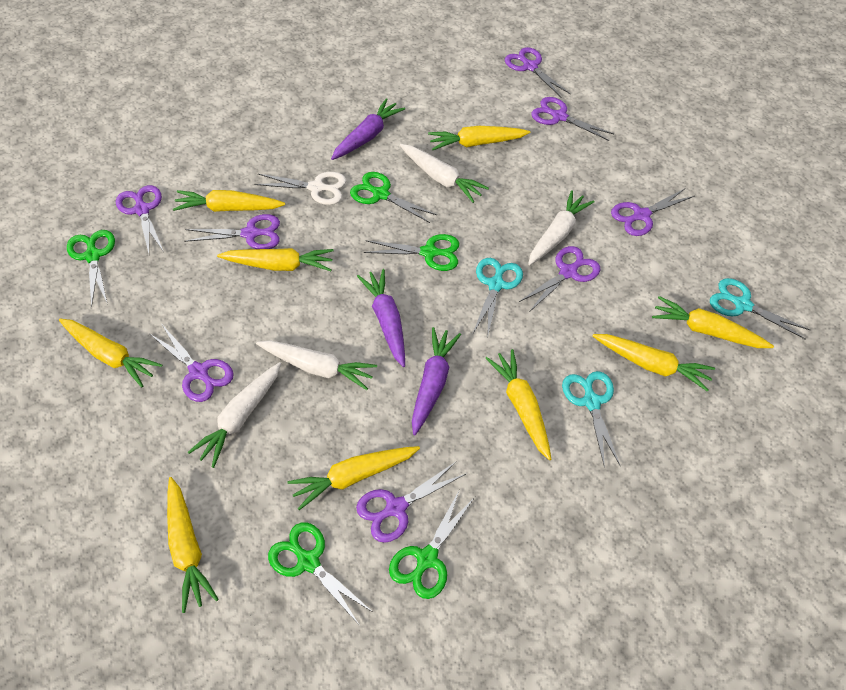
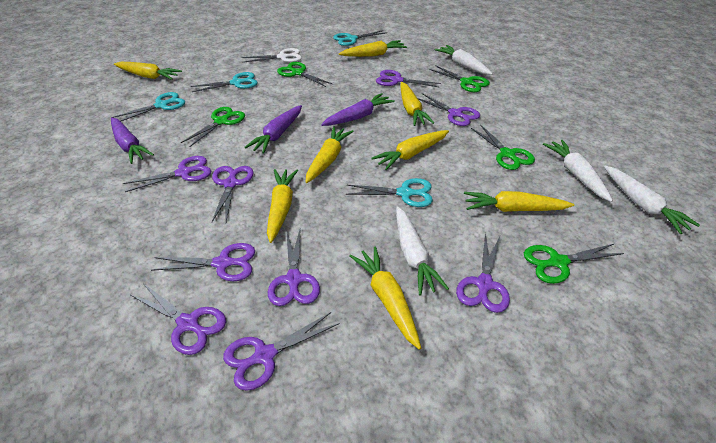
purple scissors: [116,185,164,253] [150,325,234,402] [184,214,280,249] [356,461,466,543] [505,47,571,97] [519,246,600,311] [531,97,614,141] [611,189,695,236] = 8 -> [123,156,211,192] [131,283,226,355] [151,243,255,281] [212,166,253,222] [223,312,340,391] [268,227,320,306] [376,70,441,87] [418,93,480,126] [456,233,510,313] = 9
turquoise scissors: [473,258,523,339] [562,371,620,468] [710,278,810,340] = 3 -> [112,92,185,121] [191,72,258,92] [333,30,387,46] [346,178,433,207] = 4
yellow carrot: [59,319,163,387] [167,477,219,613] [173,190,285,212] [217,248,334,271] [287,446,420,510] [428,126,531,150] [485,349,551,460] [593,334,715,392] [652,296,774,348] = 9 -> [114,62,182,80] [267,169,298,243] [305,127,354,183] [339,40,407,57] [349,246,421,350] [371,130,449,170] [400,82,434,126] [464,191,574,212] = 8

